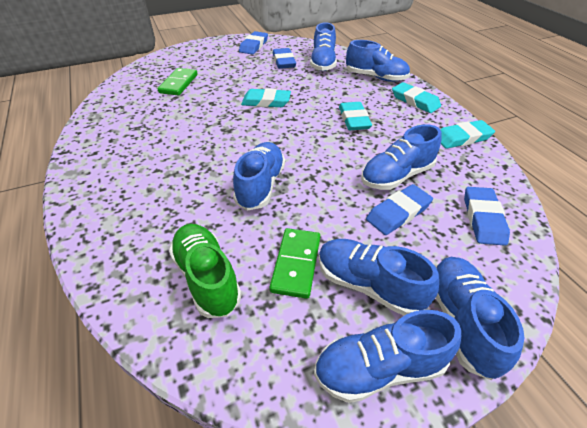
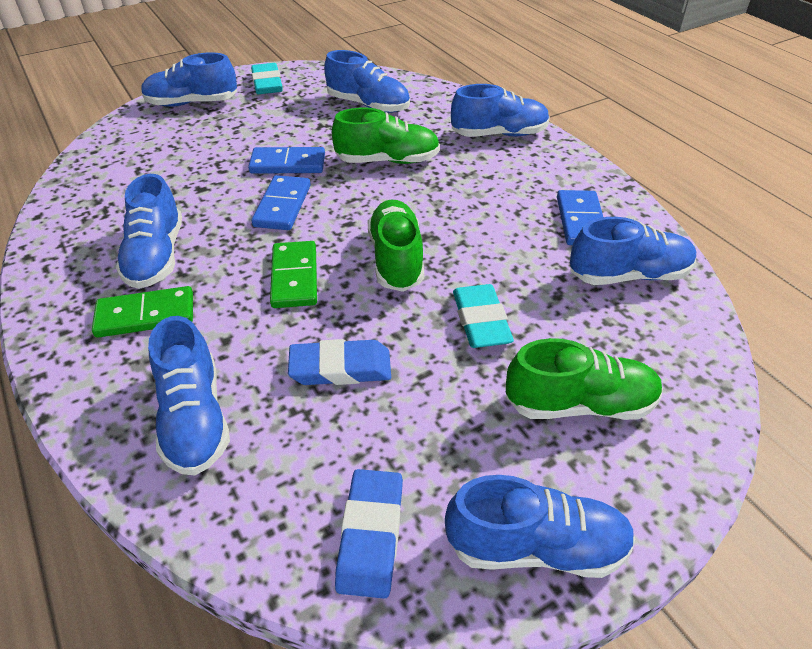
blue domino: none = 0 -> [248,147,325,174] [251,175,311,230] [557,190,603,245] = 3
blue eraser: [239,31,268,54] [273,48,296,69] [366,184,433,235] [464,187,510,246] = 4 -> [288,339,391,385] [335,469,403,599] = 2
green shoe: [169,224,242,318] = 1 -> [332,108,440,164] [368,200,424,292] [506,338,663,420] = 3
turquoise eraser: [241,88,291,107] [339,102,372,130] [392,82,441,113] [440,120,495,149] = 4 -> [251,63,283,94] [453,284,514,348] = 2

